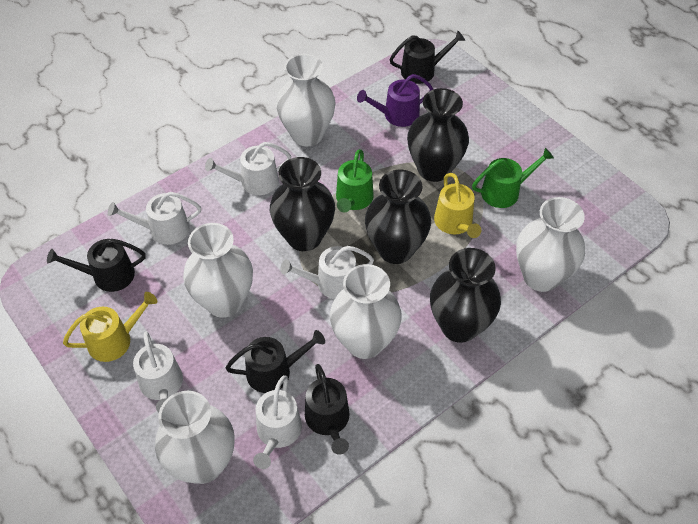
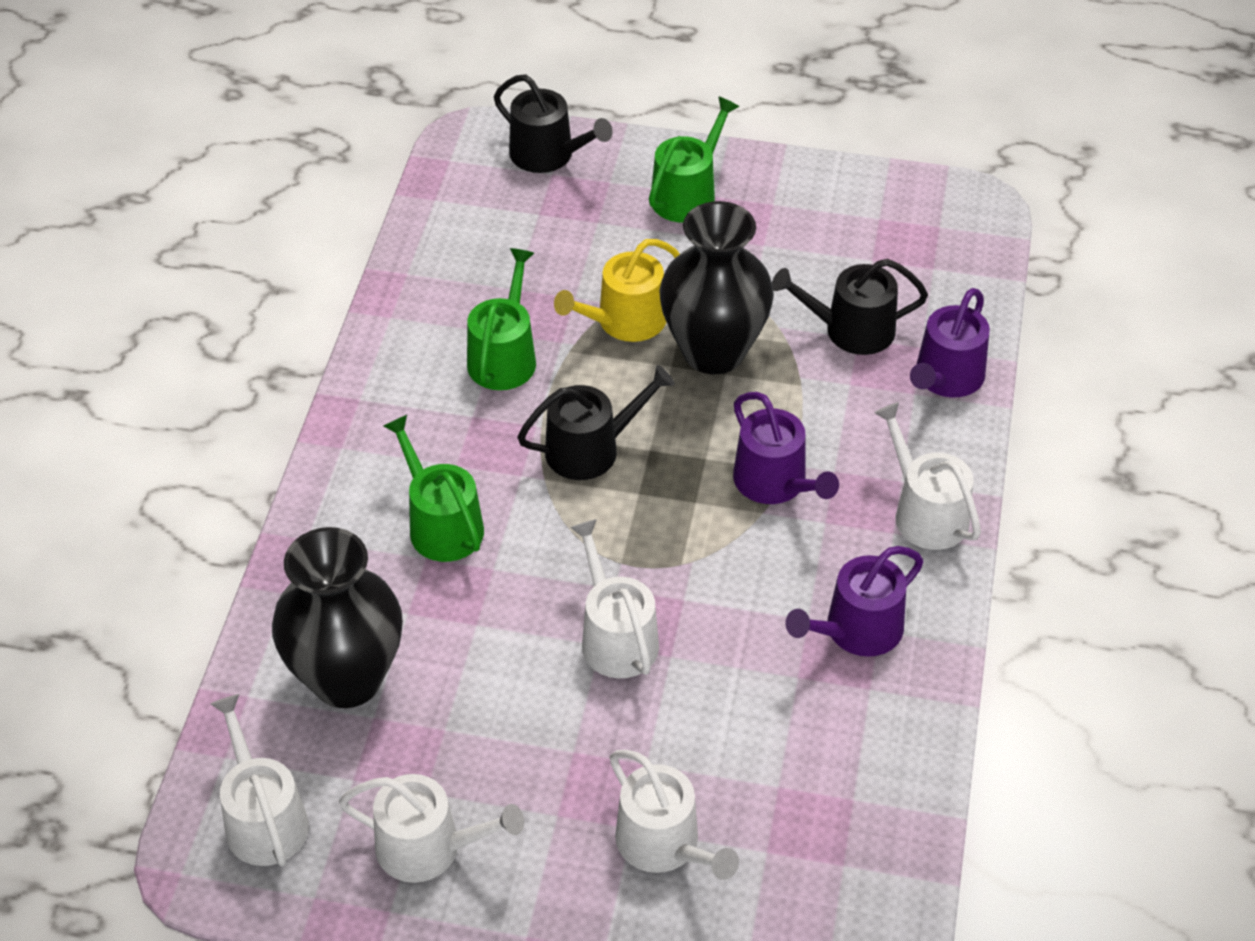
black vase: [270,157,335,251] [365,170,431,264] [407,88,469,182] [430,248,501,343] = 4 -> [272,527,403,708] [659,201,774,374] = 2
black watering can: [47,239,146,292] [225,330,325,393] [305,364,350,455] [390,31,465,84] = 4 -> [494,75,613,173] [518,365,675,480] [772,259,928,355] = 3
green watering can: [336,149,374,212] [472,148,554,208] = 2 -> [383,415,484,562] [467,248,536,390] [649,96,739,222] = 3
purple watering can: [357,74,433,127] = 1 -> [733,392,839,504] [785,546,924,657] [910,288,990,397] = 3
white vase: [155,391,234,484] [183,223,253,318] [276,54,336,146] [330,264,402,359] [516,197,585,292] = 5 -> none = 0
yellow watering can: [63,292,157,362] [434,173,481,238] = 2 -> [554,239,680,342] = 1

